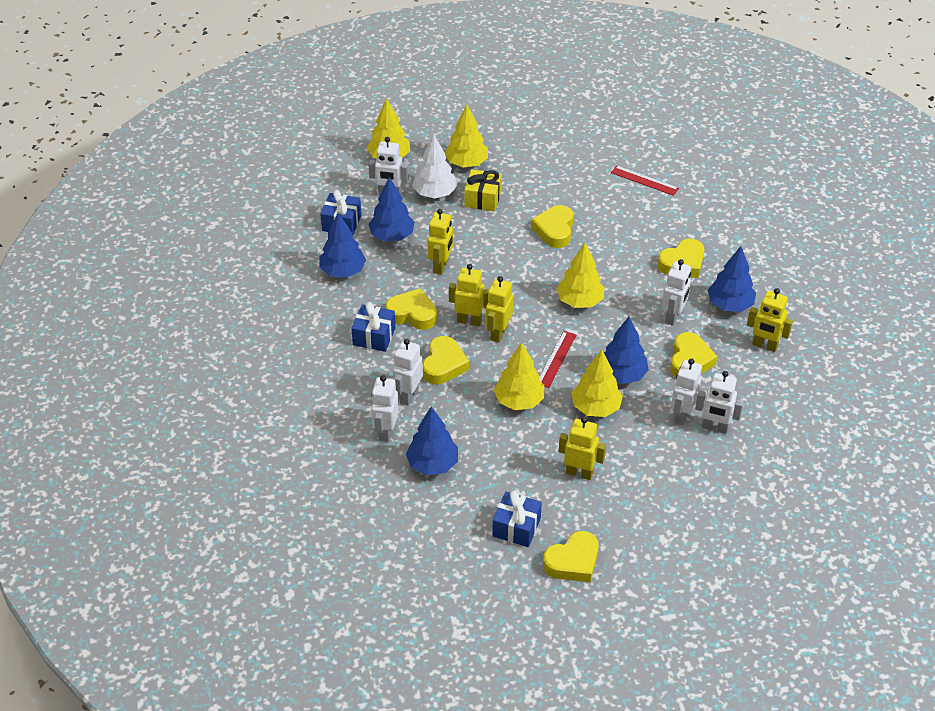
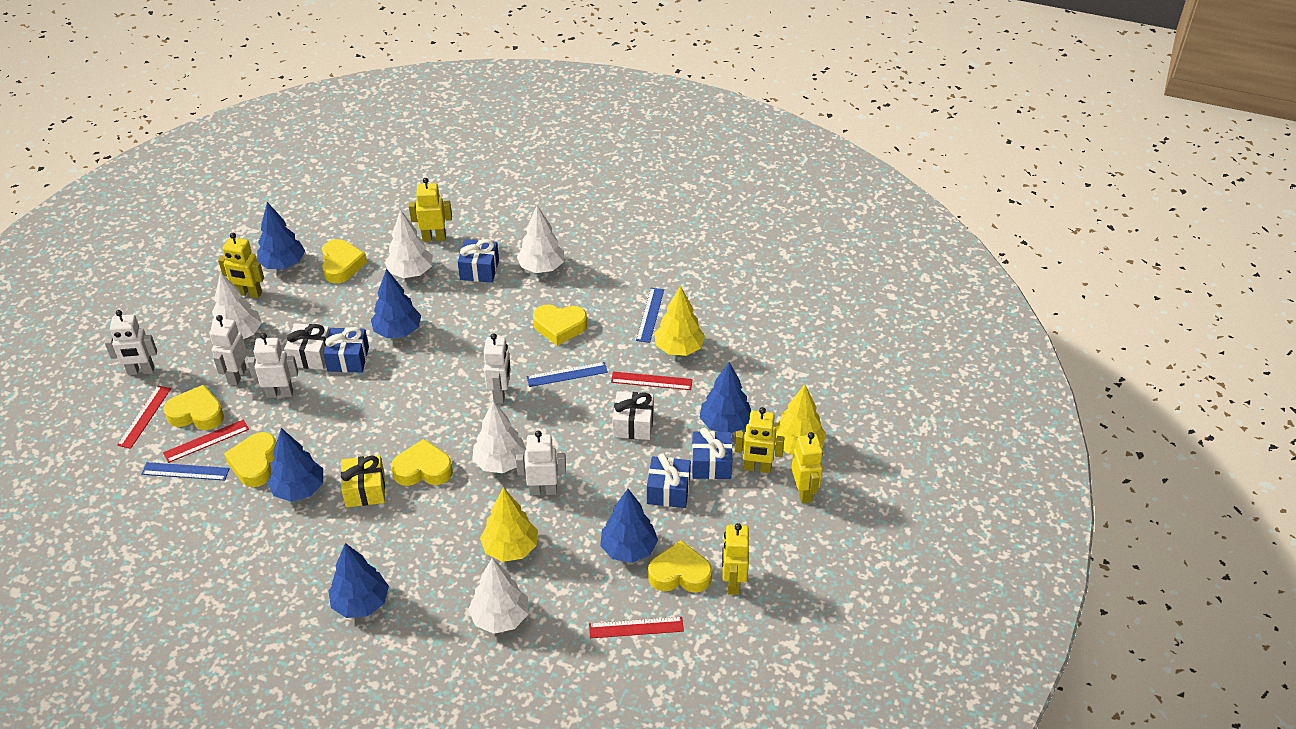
blue gift: [320,190,362,236] [351,302,396,352] [492,490,542,547] = 3 -> [323,327,369,373] [458,239,499,283] [647,453,691,508] [692,428,733,479] = 4
blue ruler: none = 0 -> [141,462,230,481] [526,362,608,387] [636,288,664,343] = 3
blue tree: [320,213,366,278] [368,177,415,241] [406,407,458,475] [604,317,649,384] [708,246,756,312] = 5 -> [257,202,305,269] [267,428,323,502] [329,543,389,618] [371,269,421,338] [600,489,658,563] [700,362,751,433] = 6
red ruler: [539,331,576,388] [611,165,679,196] = 2 -> [117,386,171,449] [163,419,249,463] [589,617,684,638] [611,372,693,390] = 4
white gift: none = 0 -> [284,323,330,370] [612,391,654,440] = 2
white robot: [368,137,409,196] [371,375,399,442] [393,339,423,406] [662,259,691,326] [671,358,702,425] [695,371,744,434] = 6 -> [105,310,157,375] [209,315,247,385] [247,333,298,398] [483,333,511,404] [516,431,566,496] = 5
white tree: [412,135,457,199] = 1 -> [211,272,262,339] [385,210,433,278] [468,558,528,634] [472,401,526,473] [517,205,564,273] = 5
yellow tree: [367,98,410,159] [445,105,488,167] [494,342,544,410] [557,242,605,308] [571,349,623,417] = 5 -> [480,487,537,562] [654,286,705,356] [774,384,826,455] = 3

